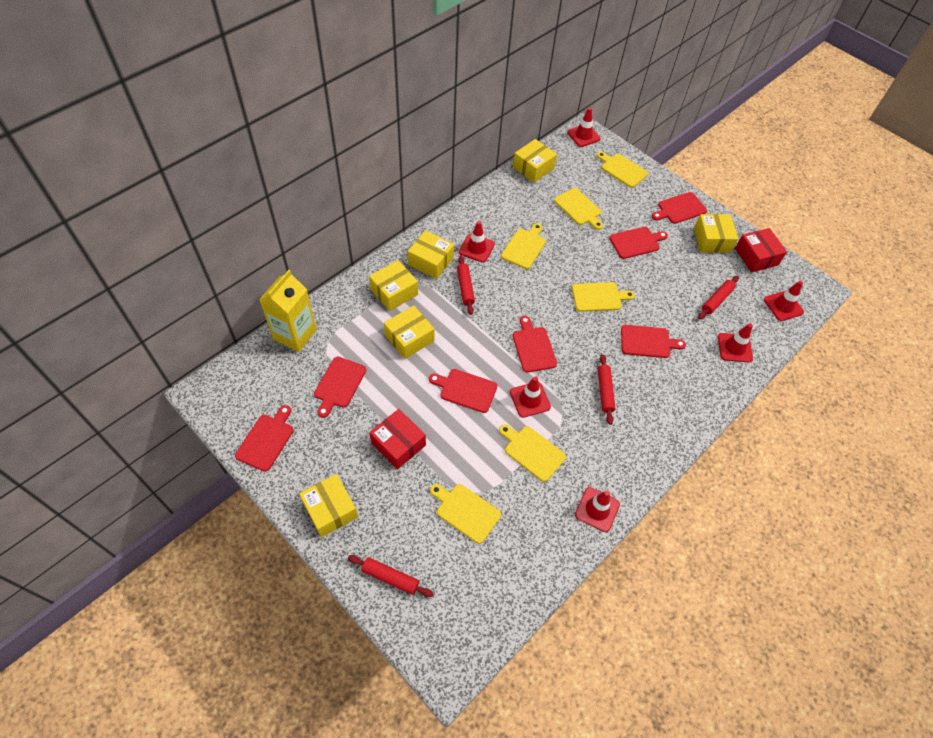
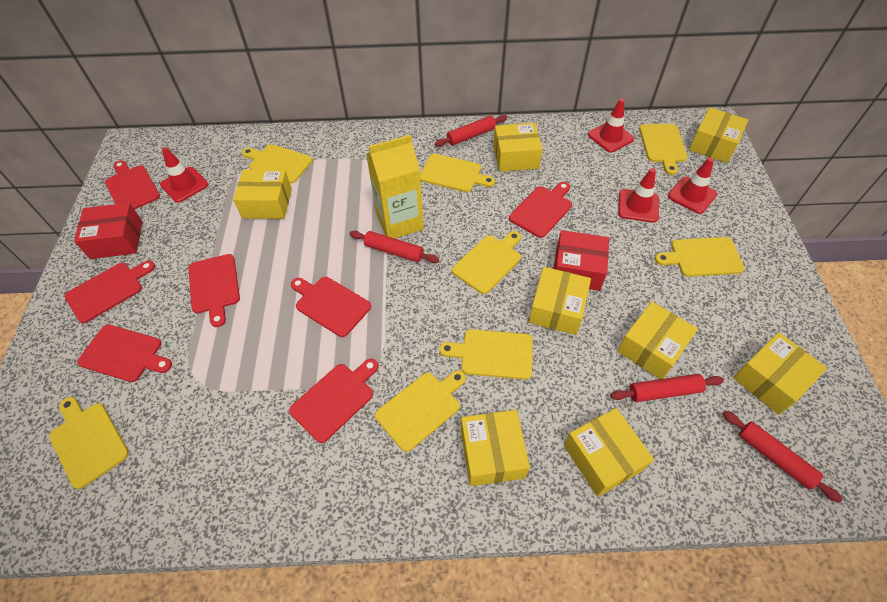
red traffic cone: [459,221,495,263] [510,376,551,418] [567,108,601,147] [575,487,620,532] [718,323,753,362] [764,281,804,321] = 6 -> [160,147,208,203] [588,99,634,153] [618,168,659,222] [668,157,718,214] = 4
yellow box: [299,474,358,537] [369,260,418,311] [384,305,435,359] [408,230,454,279] [513,139,557,183] [694,214,738,253] = 6 -> [233,169,292,219] [461,410,530,486] [493,123,543,172] [529,267,591,335] [564,408,654,497] [617,301,698,379] [689,107,748,163] [733,332,827,415] = 8
yellow cutting board: [430,484,501,544] [499,424,566,482] [501,223,546,269] [554,188,603,230] [572,282,635,312] [597,152,648,188] = 6 -> [49,397,129,489] [242,144,312,183] [375,370,466,452] [420,154,495,192] [439,329,533,380] [452,231,521,294] [639,124,688,175] [655,237,745,277] = 8

